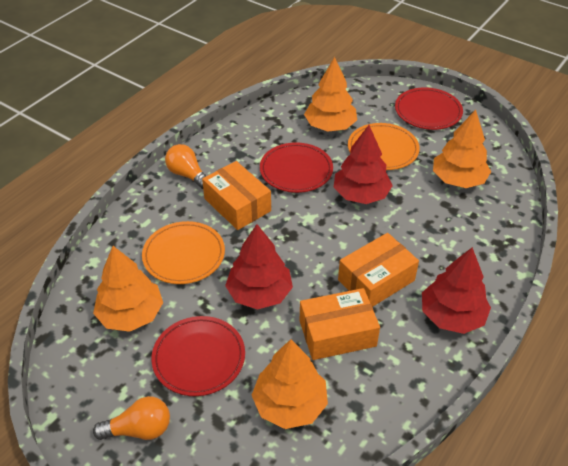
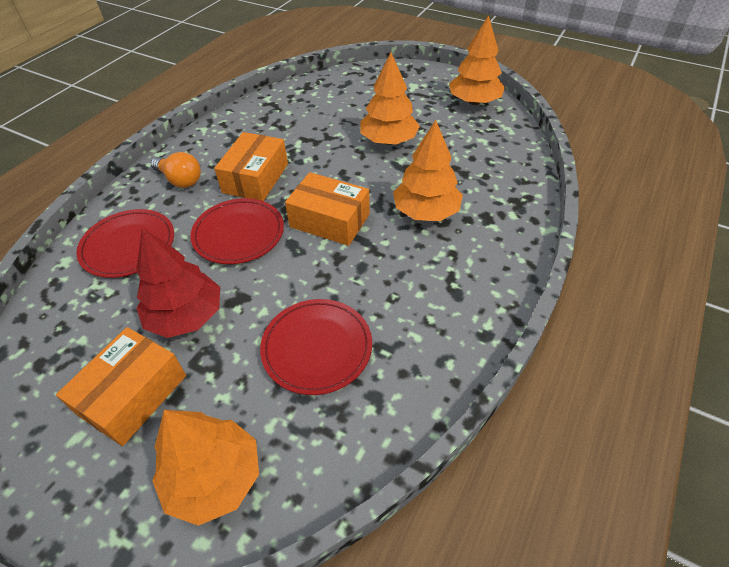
orange light bulb: [93,396,170,440] [165,144,206,189] = 2 -> [151,152,201,188] = 1
orange plate: [142,221,225,284] [348,123,420,170] = 2 -> none = 0
red tree: [225,224,293,309] [333,125,393,204] [422,247,491,334] = 3 -> [137,228,220,338] = 1

